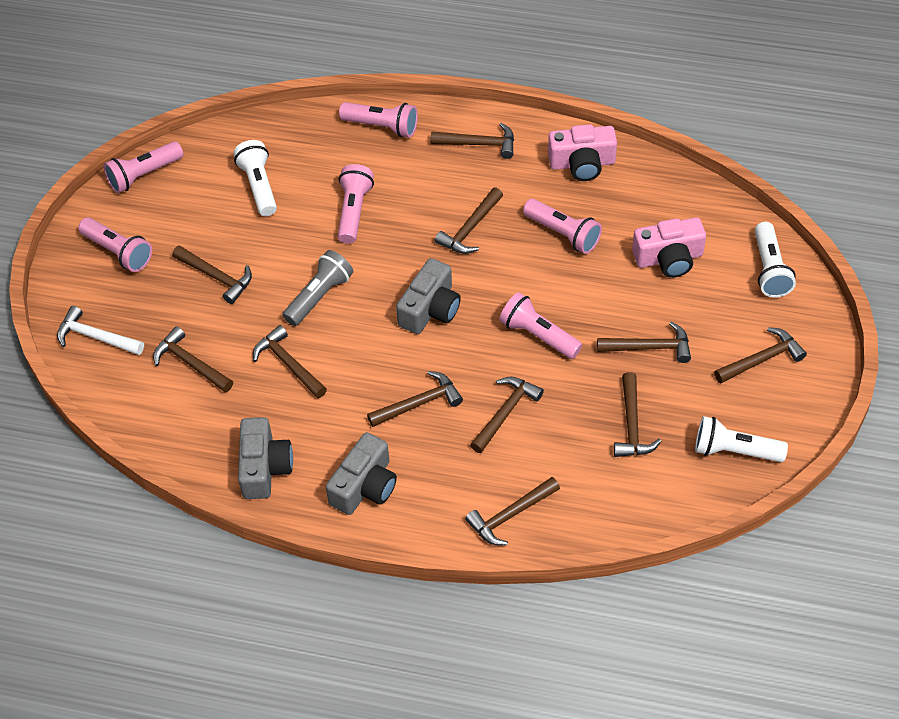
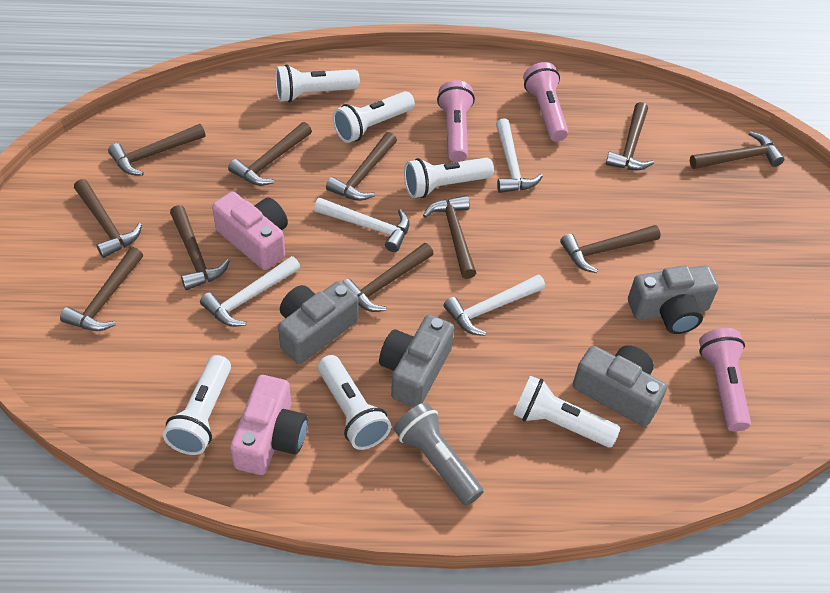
grey camera: [238,417,293,499] [326,432,397,515] [396,258,461,334] = 3 -> [278,281,358,364] [379,315,454,407] [573,345,667,427] [628,265,718,334] = 4
pink flashlight: [78,217,152,272] [103,141,183,193] [338,164,374,244] [339,102,418,138] [500,292,582,359] [523,199,602,254] = 6 -> [437,80,475,162] [523,62,568,141] [699,328,751,431] = 3
white flashlight: [233,140,277,216] [695,416,788,462] [755,222,796,297] = 3 -> [163,355,231,455] [275,64,360,103] [318,355,391,450] [333,91,415,143] [404,158,494,198] [513,375,620,448] = 6
white hammer: [57,306,144,355] = 1 -> [200,256,300,327] [314,198,409,252] [443,275,545,336] [496,118,543,193] = 4

